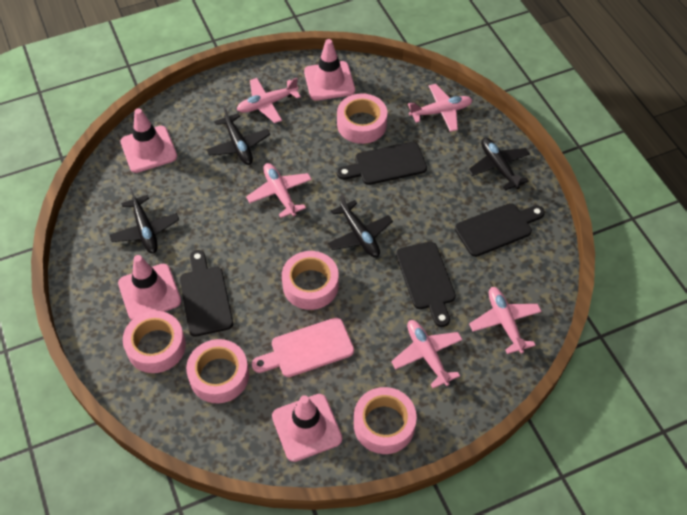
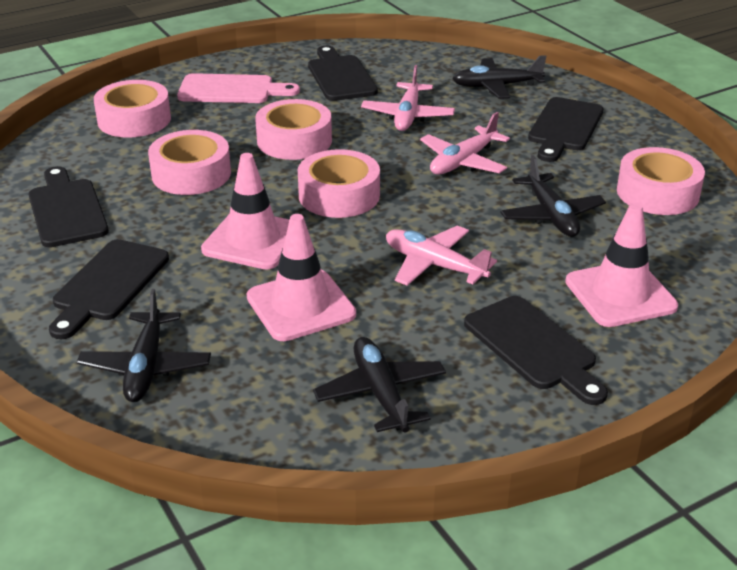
black cutting board: [180,250,233,337] [337,142,427,185] [396,242,456,327] [455,203,545,257] = 4 -> [29,166,109,247] [49,239,169,339] [308,46,378,101] [464,296,608,405] [528,97,603,162] = 5
pink plane: [237,78,301,123] [246,163,312,218] [391,320,463,388] [408,84,472,132] [469,287,542,354] = 5 -> [361,65,455,131] [386,226,497,286] [420,112,510,175] = 3
pink traffic cone: [118,255,181,320] [120,108,177,173] [272,394,342,462] [304,39,355,101] = 4 -> [201,153,289,269] [247,214,356,341] [565,203,678,327] = 3

